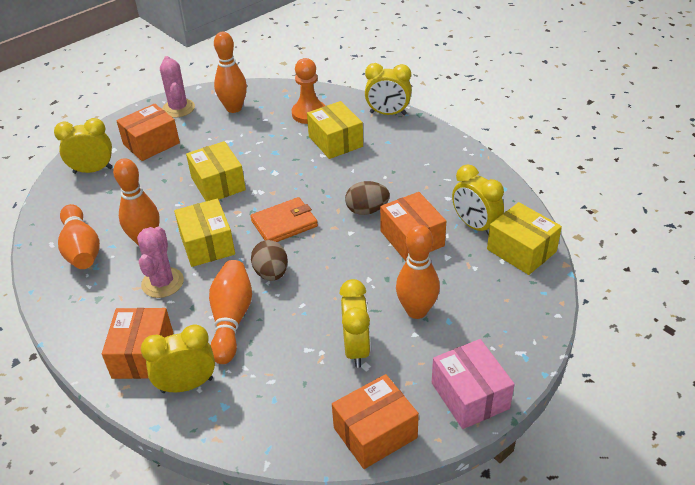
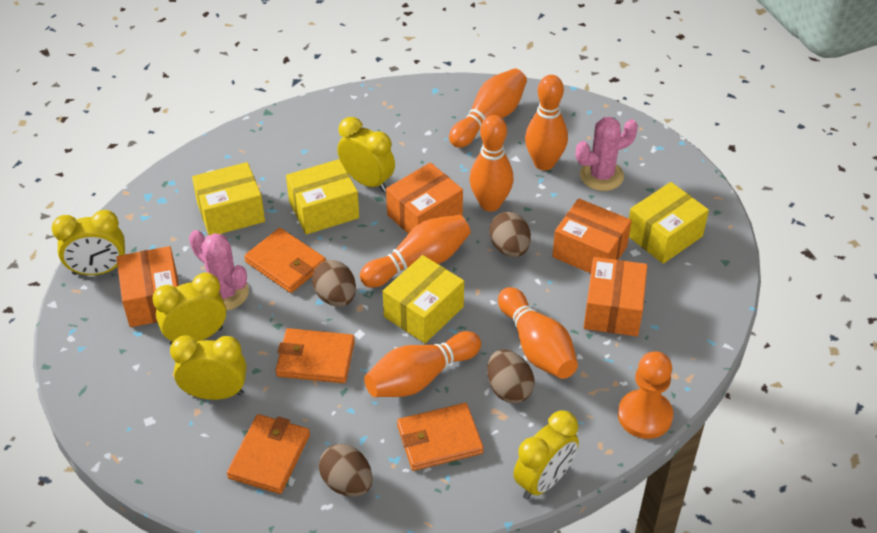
brown egg: [251,240,288,281] [345,181,390,215] = 2 -> [312,260,356,307] [319,444,372,497] [487,349,535,404] [489,211,531,257] = 4
orange bowling pin: [58,204,100,269] [113,158,160,246] [209,260,252,364] [214,32,247,113] [396,225,440,319] = 5 -> [360,215,471,288] [364,331,481,397] [449,68,527,148] [469,115,514,212] [498,287,578,379] [525,75,568,170] = 6
orange wallet: [250,197,318,242] = 1 -> [227,414,310,494] [244,228,326,293] [276,328,355,383] [397,403,484,471] = 4
pink box: [432,339,515,429] = 1 -> none = 0

